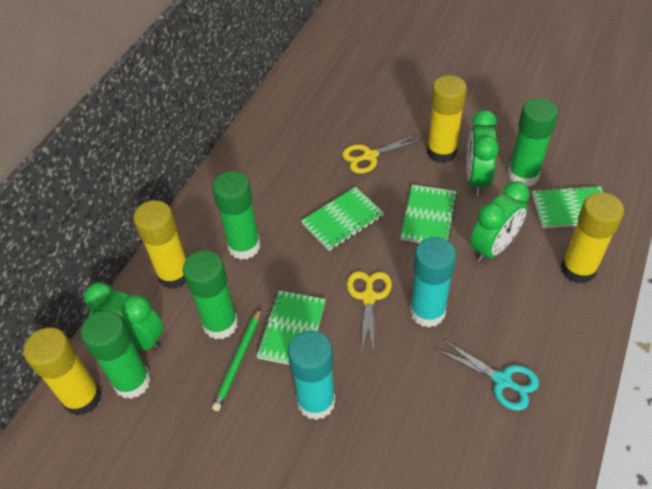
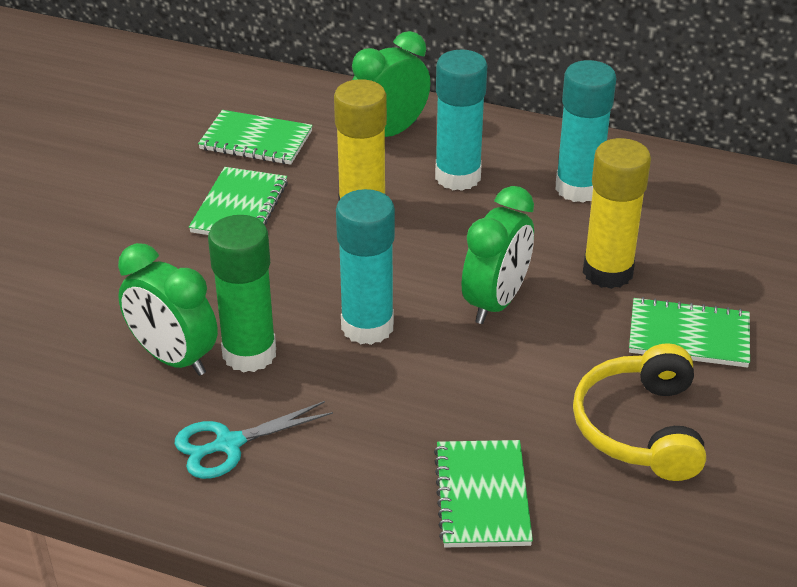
green glue stick: [81,310,151,399] [183,250,238,339] [212,171,260,260] [507,98,558,187] = 4 -> [208,215,276,373] = 1
green pencil: [212,308,261,411] = 1 -> none = 0
turquoise glue stick: [288,330,336,420] [410,237,456,327] = 2 -> [336,189,395,345] [435,50,487,191] [555,60,616,203] = 3
yellow glue stick: [23,327,101,416] [133,200,186,289] [427,75,467,163] [561,192,624,284] = 4 -> [334,79,387,201] [583,138,651,289] = 2
yellow headphones: none = 0 -> [573,343,706,481] = 1
yellow scissors: [342,134,422,174] [347,271,392,353] = 2 -> none = 0

